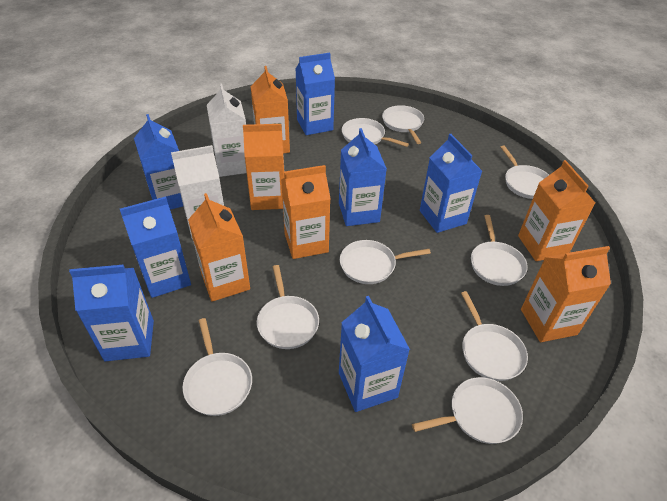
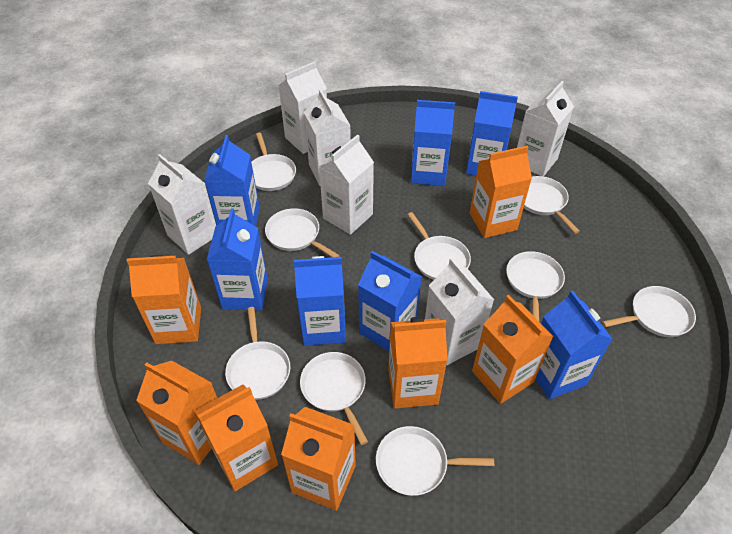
orange carton: [188,193,250,302] [243,124,284,210] [251,66,290,153] [281,165,331,259] [518,160,595,261] [521,246,611,342] = 6 -> [127,255,201,344] [136,361,217,465] [194,384,278,491] [281,407,356,511] [388,317,448,409] [470,146,532,238] [472,295,554,404] = 7
white carton: [171,145,224,239] [207,84,247,177] = 2 -> [148,154,216,255] [278,61,327,154] [304,89,351,186] [319,135,374,235] [425,258,494,365] [517,81,574,177] = 6

